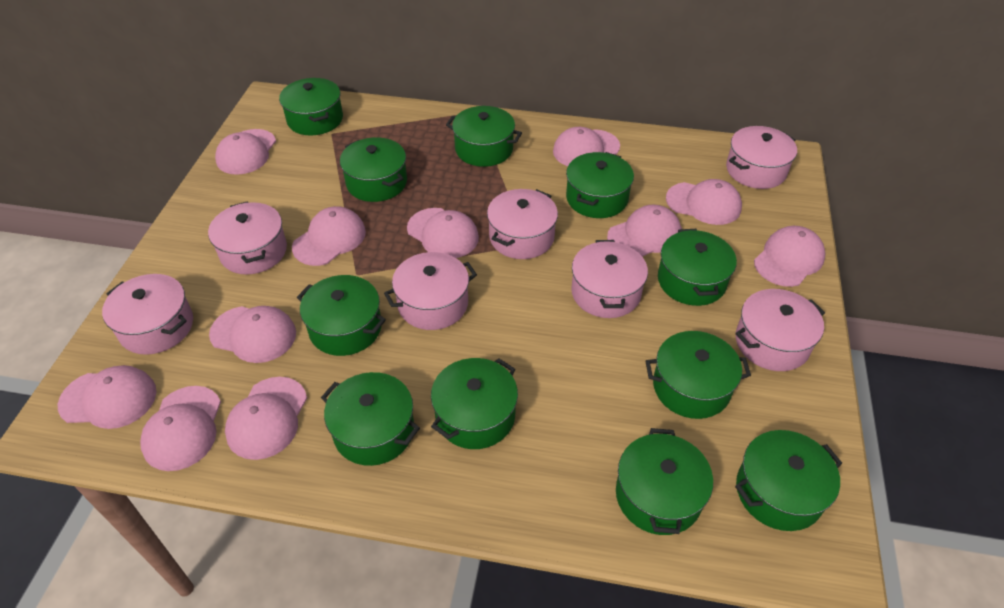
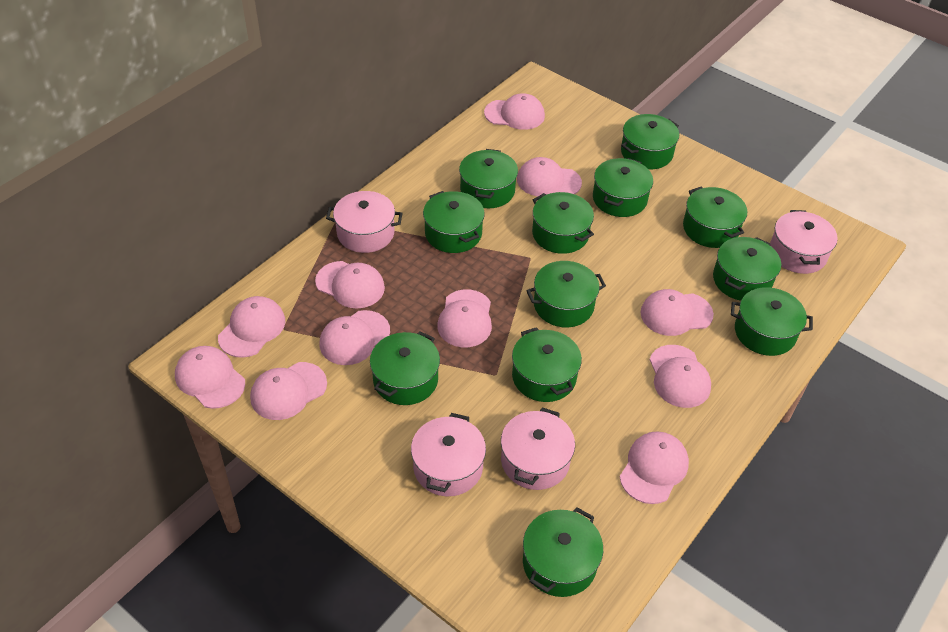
green pot: [279,78,343,135] [297,275,386,356] [321,372,420,466] [340,137,407,202] [431,358,518,449] [446,106,522,167] [566,152,634,218] [616,428,713,535] [645,331,751,419] [658,229,737,306] [735,430,842,531] = 11 -> [370,331,440,405] [423,191,485,253] [459,149,518,208] [512,327,582,402] [523,508,603,597] [526,261,606,327] [532,192,594,254] [593,158,653,217] [621,114,679,169] [683,187,747,248] [713,237,781,301] [731,287,813,356] = 12
pink pot: [102,274,193,355] [208,202,287,275] [384,252,477,330] [487,189,558,259] [571,240,648,318] [726,126,797,189] [736,289,825,371] = 7 -> [326,191,403,253] [411,413,486,496] [501,407,575,490] [770,210,838,274] = 4

